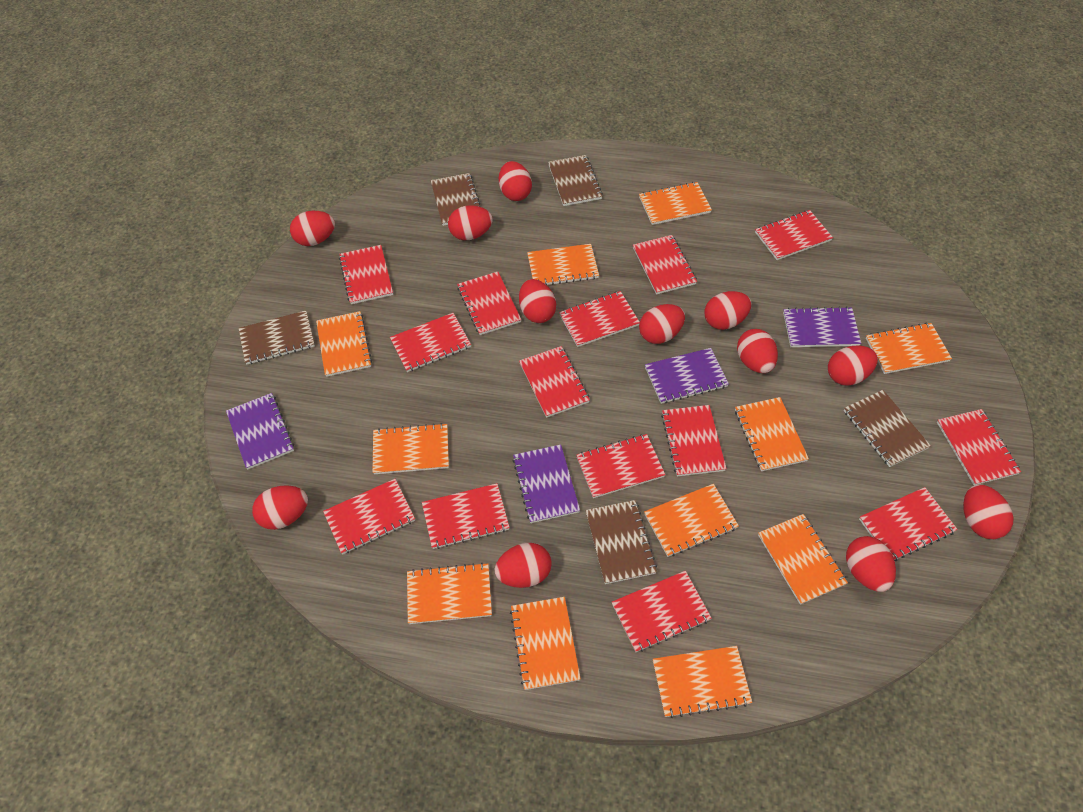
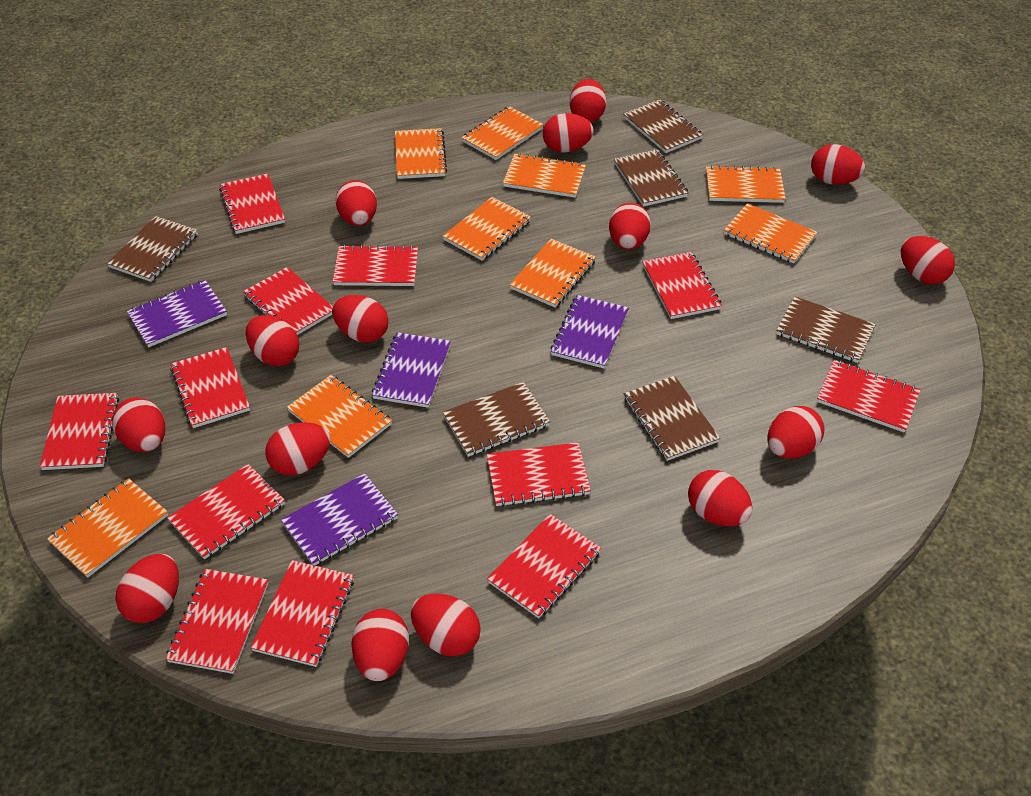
brown notebook: [239,311,315,364] [431,173,481,226] [548,155,603,206] [586,500,657,584] [844,390,931,467] = 5 -> [107,216,198,282] [443,382,550,457] [614,149,689,207] [624,100,703,153] [624,376,720,461] [776,296,876,363] = 6
orange notebook: [316,311,372,377] [373,423,449,474] [407,563,492,624] [510,597,581,690] [527,244,599,285] [639,182,712,225] [644,484,739,557] [653,646,752,718] [735,397,809,471] [758,514,848,605] [866,323,952,374] = 11 -> [47,478,168,578] [287,375,392,458] [395,128,447,179] [443,197,531,261] [461,106,544,160] [503,153,586,198] [509,239,596,307] [706,165,786,203] [724,203,817,264] = 9
red egg: [252,485,308,530] [290,211,335,246] [448,205,493,240] [494,543,552,588] [499,161,532,201] [519,279,556,323] [639,304,685,344] [704,291,751,330] [737,329,778,373] [828,346,878,386] [846,536,896,592] [963,484,1014,539] = 12 -> [112,397,165,452] [116,554,179,623] [245,315,299,366] [265,422,331,476] [332,295,389,343] [335,180,377,226] [351,609,409,681] [411,594,481,656] [543,113,594,153] [570,79,606,123] [609,203,651,250] [688,470,752,526] [767,406,825,459] [811,144,865,185] [901,236,955,285] = 15
red notebook: [323,479,415,554] [339,245,393,304] [390,313,471,372] [422,483,510,549] [457,272,521,335] [519,346,590,418] [559,291,640,347] [576,434,665,498] [612,571,712,652] [633,235,697,294] [661,405,727,476] [755,210,833,260] [859,487,958,561] [937,409,1021,485] = 14 -> [40,393,119,470] [166,569,268,674] [167,464,285,559] [170,347,250,428] [219,174,285,234] [243,267,333,335] [250,560,354,667] [333,245,418,286] [487,442,591,507] [487,514,601,618] [642,252,722,319] [817,360,921,432] = 12

